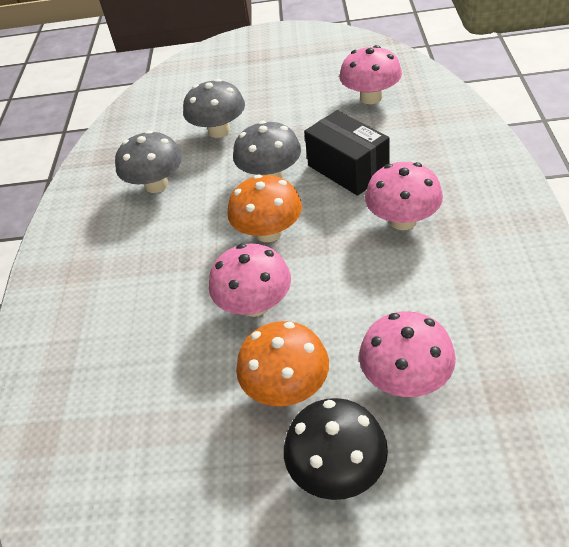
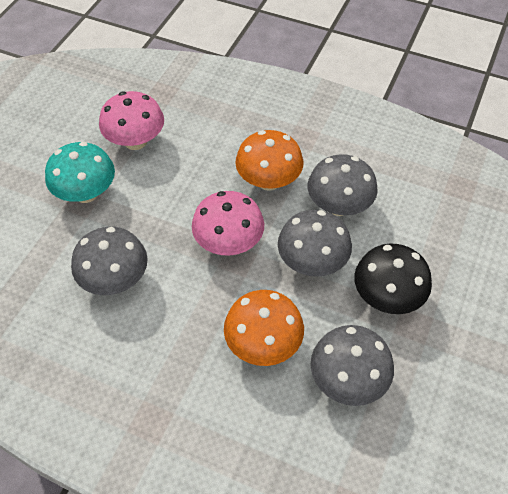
black box: [304,110,390,196] = 1 -> none = 0
grey mushroom: [115,130,182,193] [183,79,245,138] [233,121,301,178] = 3 -> [71,227,148,295] [278,210,352,277] [308,154,378,216] [311,325,394,406] = 4
pink mushroom: [209,244,291,317] [340,45,402,104] [359,311,456,397] [365,162,443,230] = 4 -> [99,91,164,150] [192,191,264,256] = 2
turquoise mushroom: none = 0 -> [45,142,115,203] = 1

